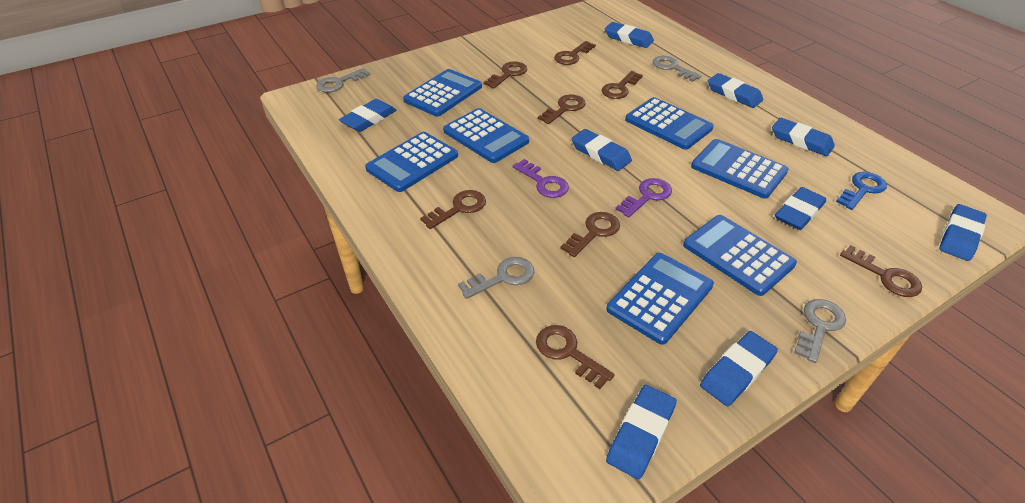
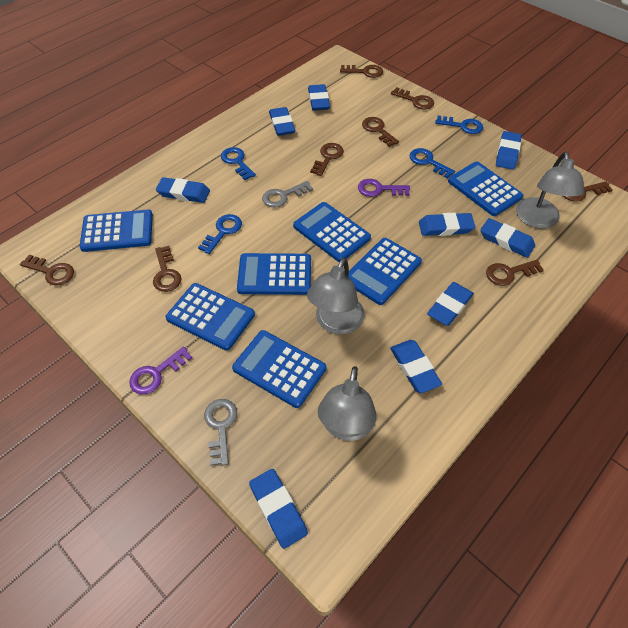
blue key: [836,172,887,210] = 1 -> [198,214,242,254] [221,147,256,180] [410,148,455,178] [435,115,483,134] = 4
grey key: [316,68,370,93] [458,257,534,299] [653,56,702,82] [794,299,846,363] = 4 -> [204,399,237,466] [262,181,313,207] = 2
grey lamp: none = 0 -> [307,257,365,335] [318,366,377,441] [516,152,584,229] = 3

